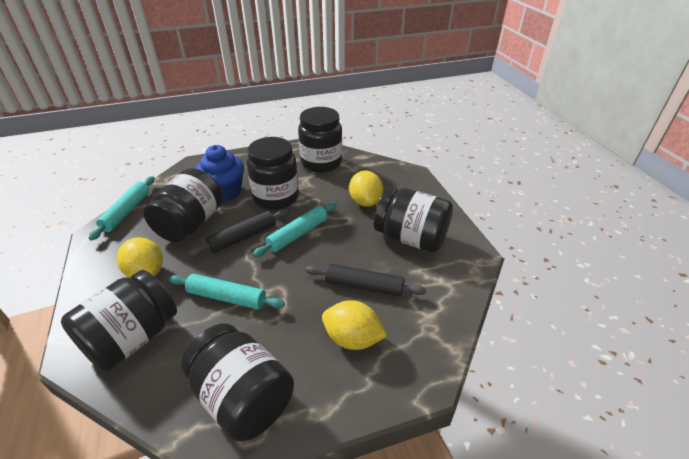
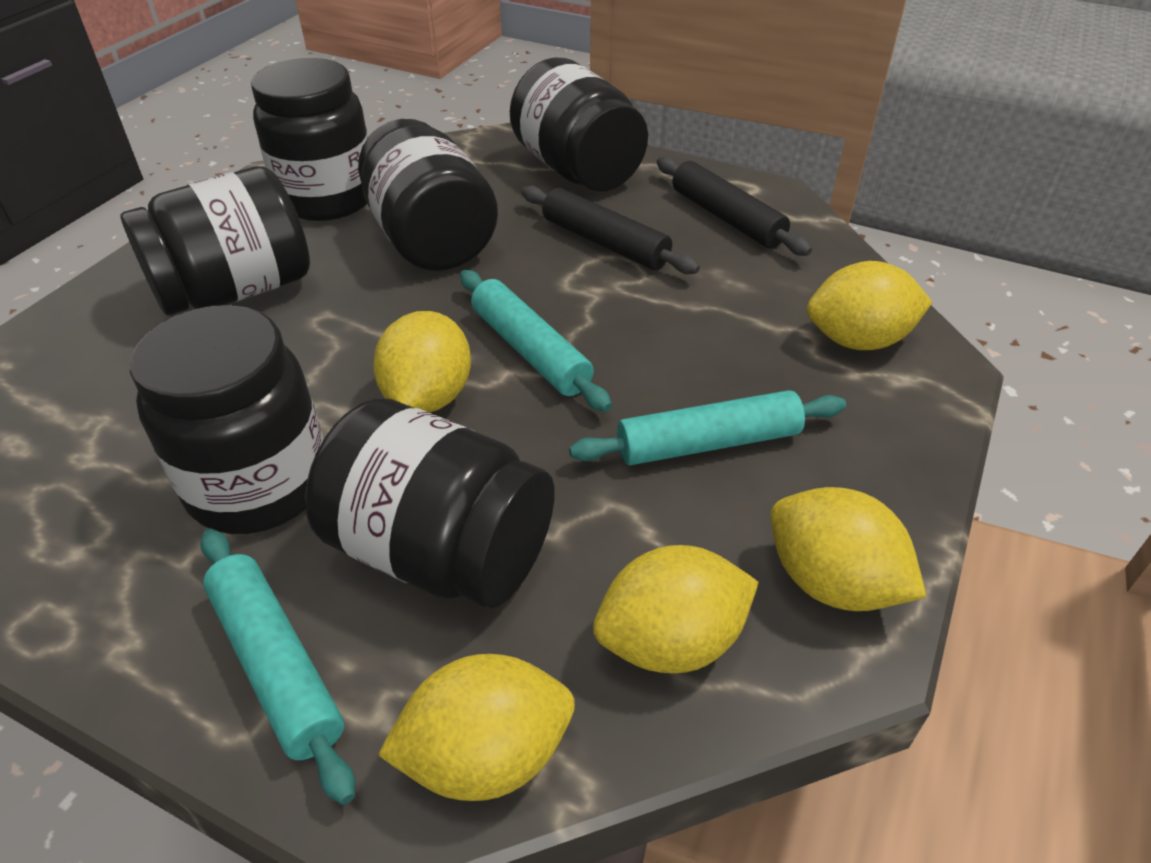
blue cupcake: [196,145,244,202] = 1 -> none = 0
yellow lemon: [117,237,163,278] [322,300,387,350] [349,171,383,207] = 3 -> [373,311,471,412] [378,654,575,801] [593,545,759,673] [770,487,926,611] [807,261,933,350] = 5

